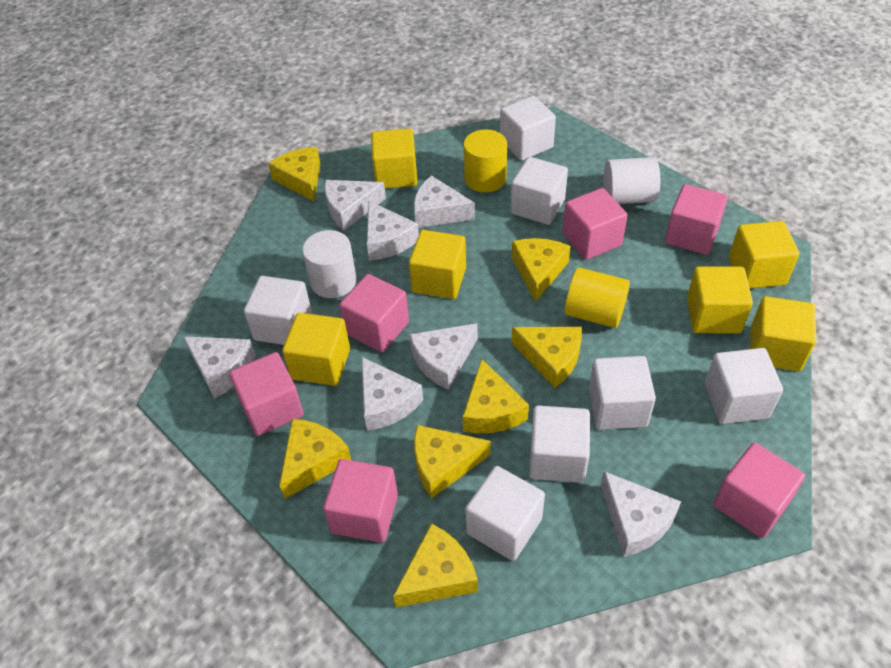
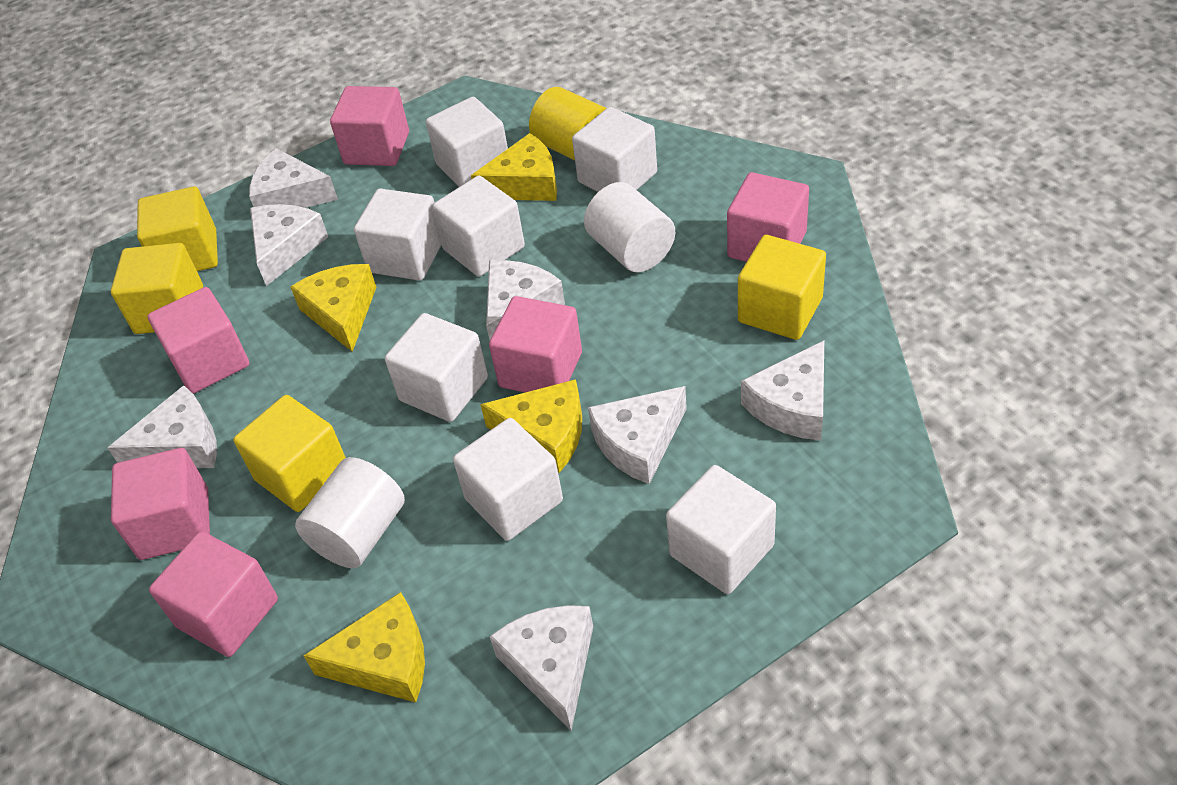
yellow cheese: [268,147,321,202] [279,419,351,499] [393,524,478,608] [414,425,490,498] [463,359,529,433] [512,238,571,302] [512,327,582,388] = 7 -> [291,264,376,352] [303,592,425,702] [471,133,557,201] [480,379,582,473] = 4
yellow cube: [282,313,350,386] [371,129,418,189] [409,230,466,299] [687,266,753,334] [729,221,799,288] [750,296,816,371] = 6 -> [111,243,203,334] [137,186,218,271] [233,395,346,512] [738,235,826,340] = 4
yellow cylinder: [463,129,507,192] [565,267,630,328] = 2 -> [529,87,607,161] = 1

